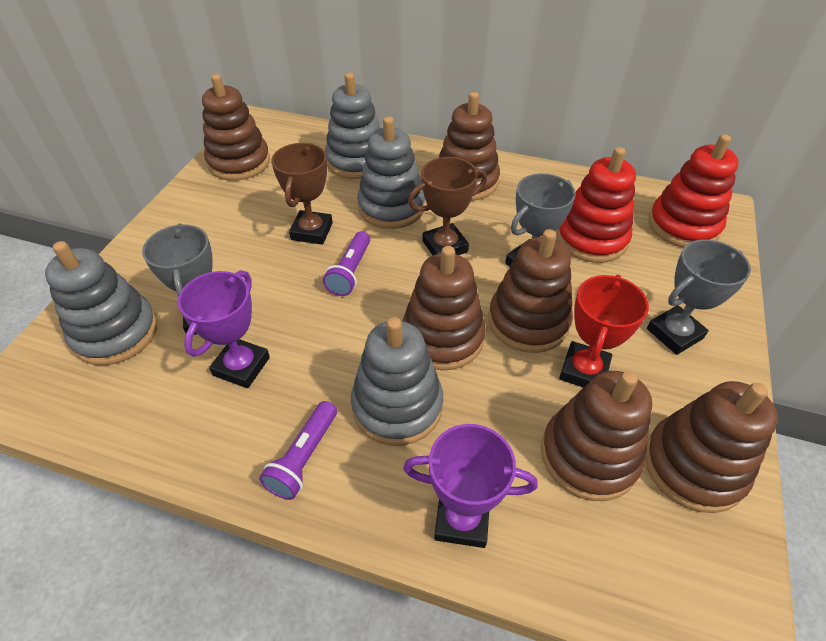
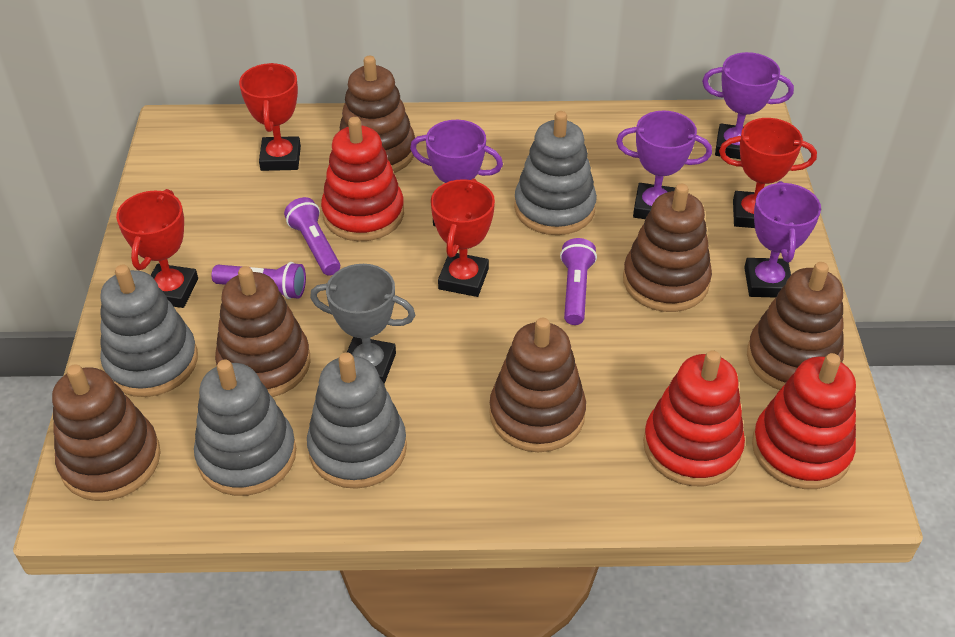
brown trophy: [271,143,333,244] [408,157,487,255] = 2 -> none = 0
grey trophy: [142,224,213,335] [505,173,576,266] [647,239,751,355] = 3 -> [310,264,415,384] = 1
purple flashlight: [259,401,337,500] [323,231,370,296] = 2 -> [211,262,306,299] [284,197,340,276] [560,238,597,325] = 3
purple trophy: [178,270,270,388] [403,424,538,548] = 2 -> [410,120,503,226] [616,111,712,219] [702,52,794,159] [744,181,821,297] = 4
red stacking toy: [556,147,636,263] [649,134,739,247] = 2 -> [321,117,404,241] [643,350,745,486] [752,353,856,489] = 3
red trophy: [559,275,649,388] = 1 -> [116,189,198,308] [239,63,301,171] [431,179,495,297] [719,118,817,228] = 4

